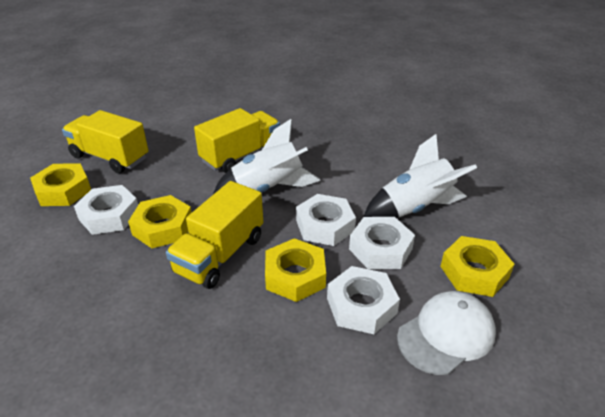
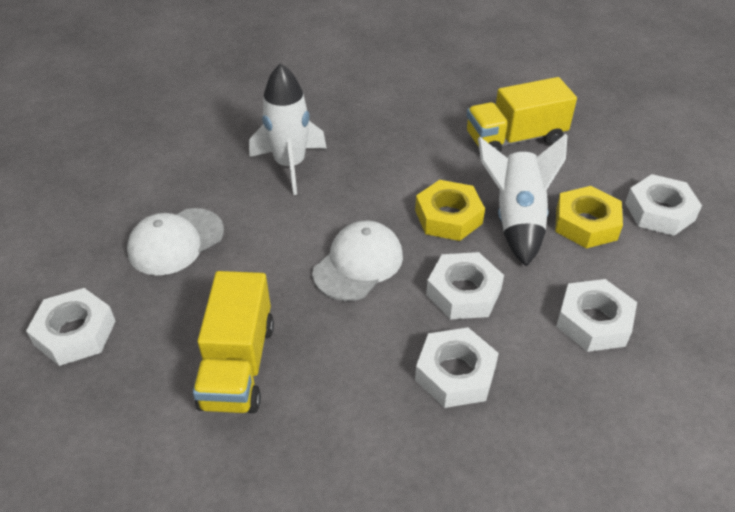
white cap: [397,291,496,375] = 1 -> [127,208,224,275] [312,221,403,301] = 2
white nut: [74,185,138,235] [296,194,356,246] [327,266,400,334] [349,217,415,269] = 4 -> [26,288,116,366] [415,328,499,408] [426,252,504,319] [556,279,637,352] [625,174,702,236] = 5
yellow nut: [30,163,91,206] [128,195,192,248] [265,238,326,302] [440,236,514,297] = 4 -> [415,180,485,241] [555,186,623,248] = 2
yellow truck: [62,110,149,173] [166,181,263,289] [194,108,280,173] = 3 -> [193,271,274,413] [466,77,577,152] = 2

